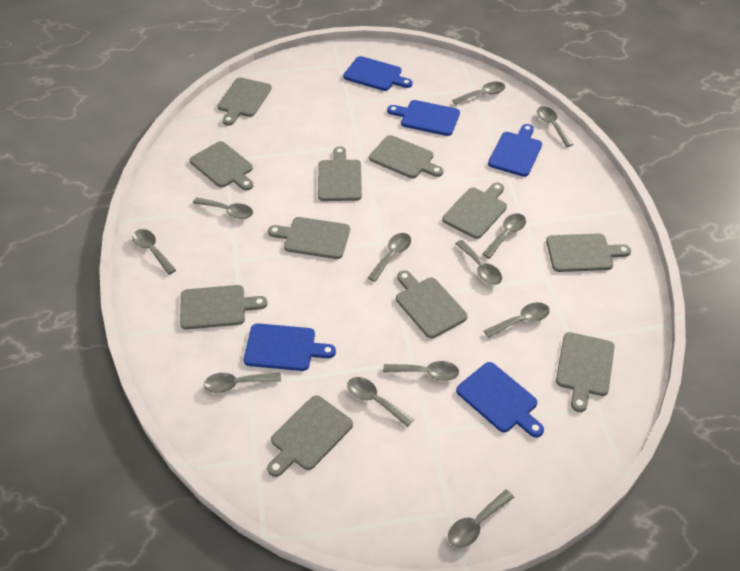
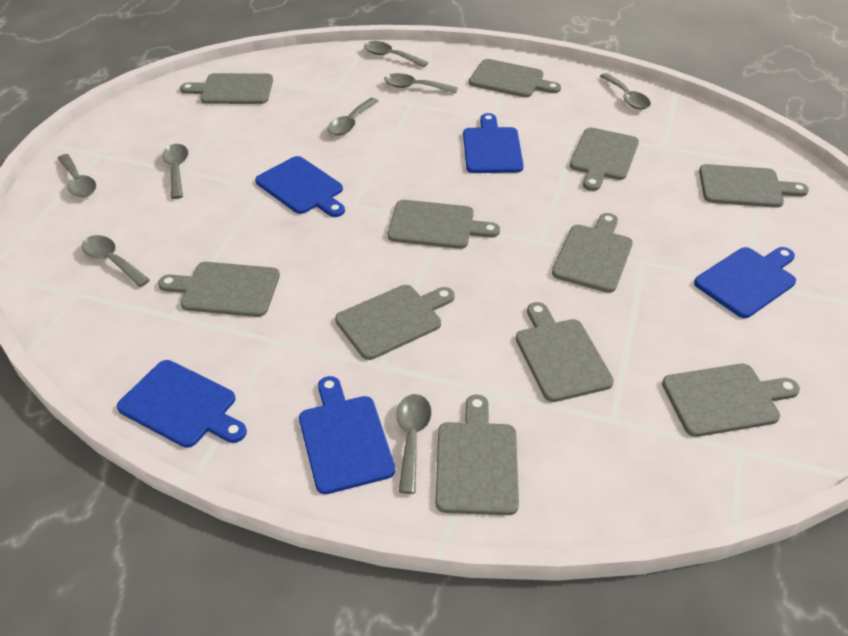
grey spoon: [132,229,176,275] [193,197,253,219] [204,373,281,393] [347,377,414,427] [368,233,411,282] [383,361,459,381] [448,490,514,548] [452,81,505,105] [455,240,502,285] [483,213,526,259] [484,302,550,338] [537,106,573,147] = 12 -> [57,154,96,197] [82,235,150,287] [162,144,188,199] [328,98,378,135] [364,41,428,67] [384,73,458,94] [397,394,432,494] [600,73,651,110] = 8

